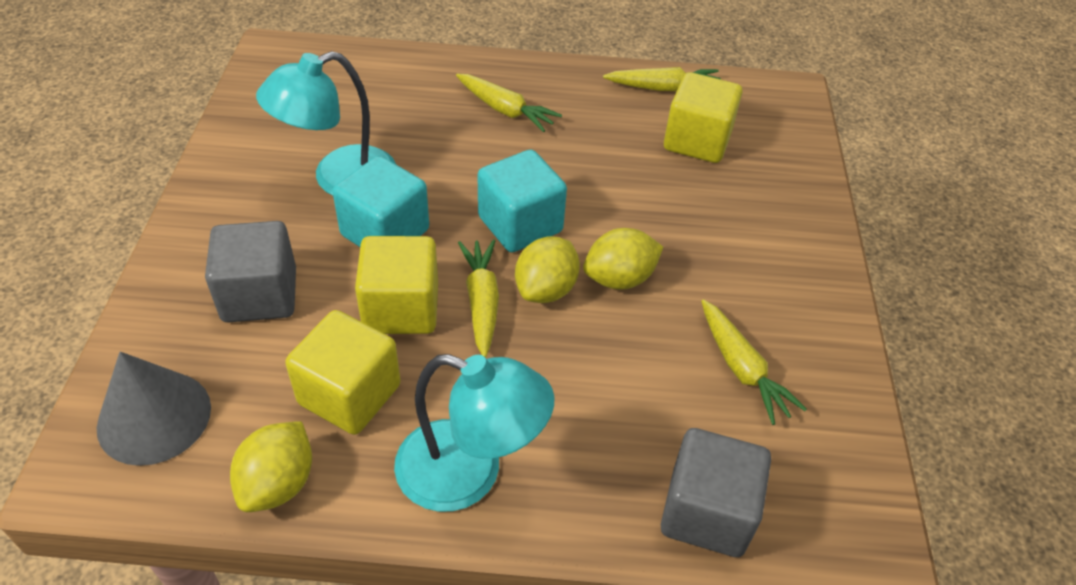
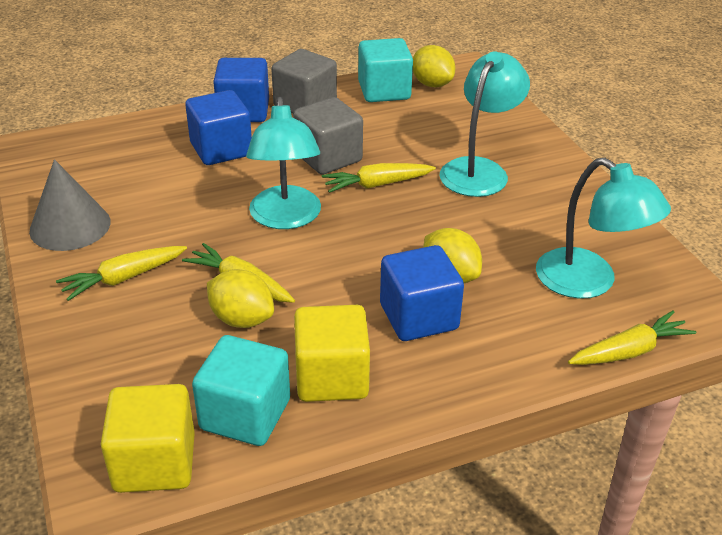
blue cube: none = 0 -> [185,90,252,165] [213,58,269,122] [380,245,464,341] = 3
turquoise lamp: [256,51,396,196] [394,354,554,512] = 2 -> [246,97,321,229] [440,51,530,197] [536,158,671,299] = 3
yellow cube: [285,310,401,435] [355,236,438,334] [664,72,743,163] = 3 -> [101,384,195,493] [294,305,370,402] = 2

